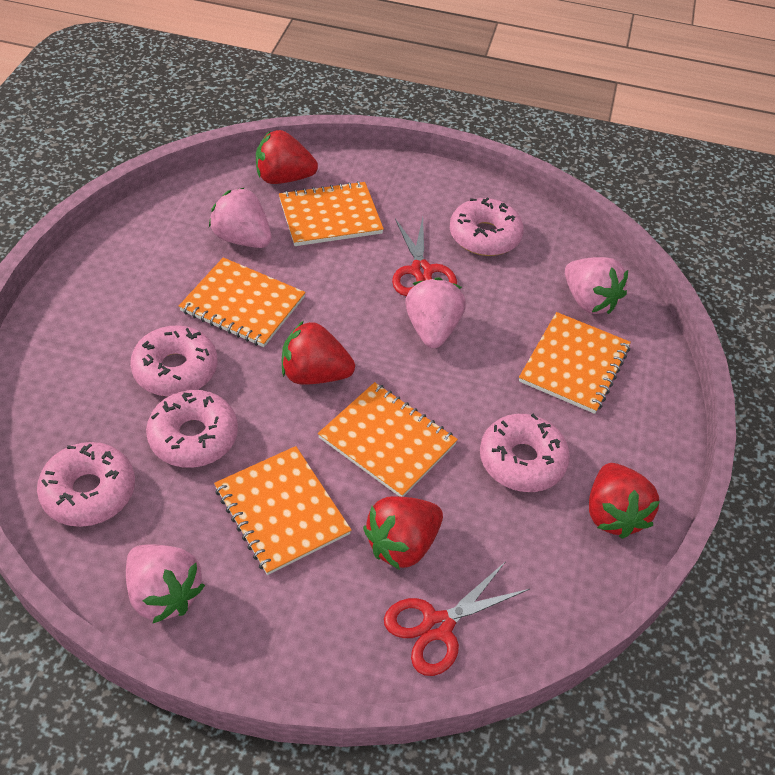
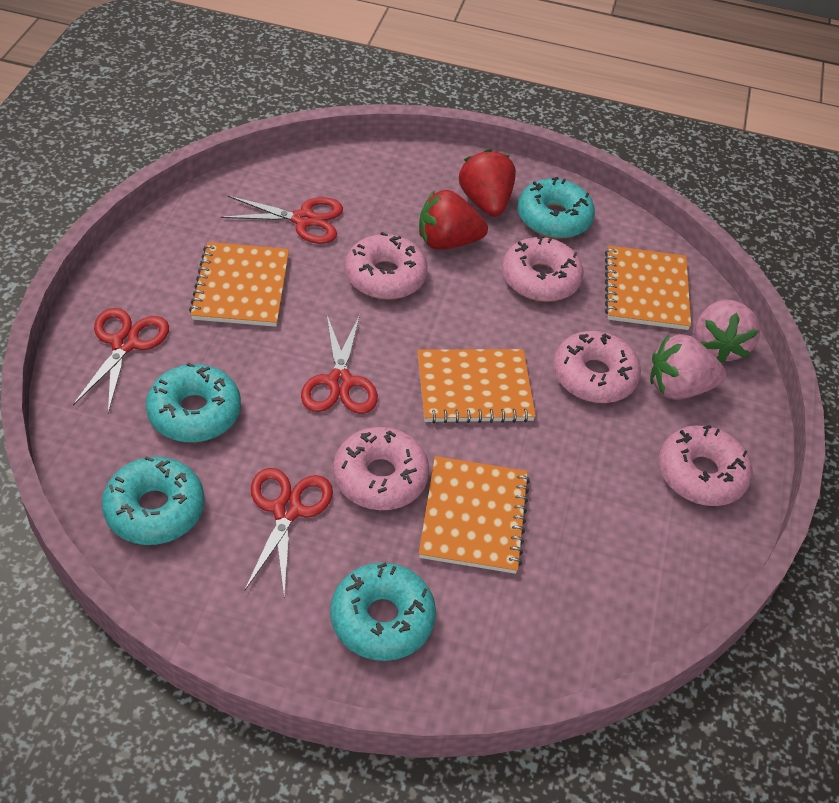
orange notebook: [179,257,305,347] [214,446,352,575] [279,181,384,246] [318,382,458,497] [519,312,631,414] = 5 -> [189,242,289,327] [417,349,536,424] [419,456,530,574] [605,246,691,330] = 4
pink strawberry: [126,544,205,623] [209,187,272,248] [405,277,466,348] [565,257,628,314] = 4 -> [650,334,726,400] [694,299,760,363] = 2
red scissors: [384,561,530,676] [392,217,457,296] = 2 -> [73,308,169,413] [221,196,343,244] [244,468,333,596] [301,315,378,414] = 4
red strawberry: [256,130,318,184] [282,321,355,385] [363,496,443,570] [589,463,660,539] = 4 -> [419,190,488,250] [459,149,516,217] = 2
turquoise donut: none = 0 -> [102,456,204,545] [146,362,241,442] [330,562,436,661] [517,177,595,238] = 4

